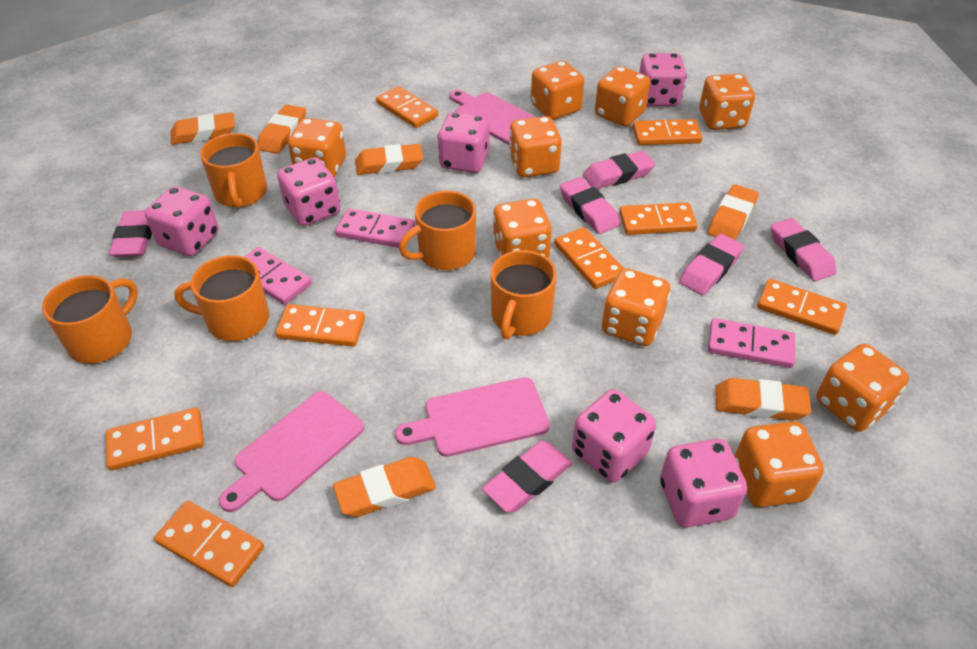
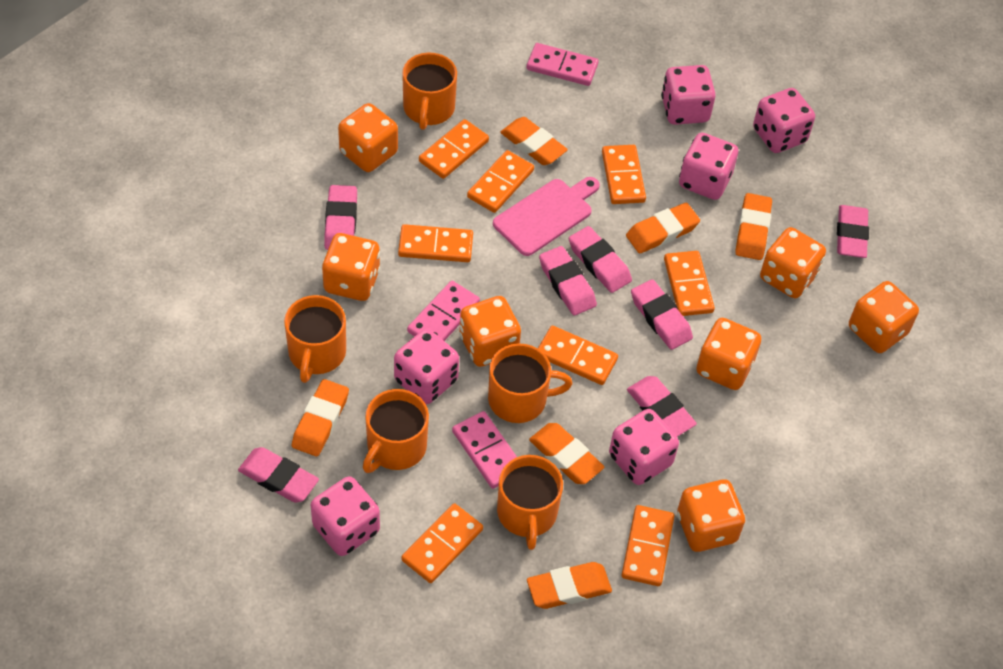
orange dice: [288,118,346,177] [493,199,552,258] [509,116,562,177] [531,61,584,120] [595,66,650,126] [602,268,670,346] [699,74,755,130] [734,422,824,507] [817,344,909,431] = 9 -> [322,233,380,301] [338,103,398,172] [459,296,521,367] [677,479,745,552] [696,318,761,390] [760,227,826,298] [849,281,919,353] = 7
pink cutting board: [219,391,364,512] [395,377,550,457] [450,90,536,145] = 3 -> [493,177,600,256] = 1
pink eraser: [109,210,152,257] [482,441,572,512] [560,177,620,234] [583,151,655,189] [679,234,744,295] [771,218,837,281] = 6 -> [238,447,319,503] [324,185,357,250] [539,246,597,315] [569,226,632,293] [627,376,697,437] [631,279,693,350] [837,205,869,258] = 7

